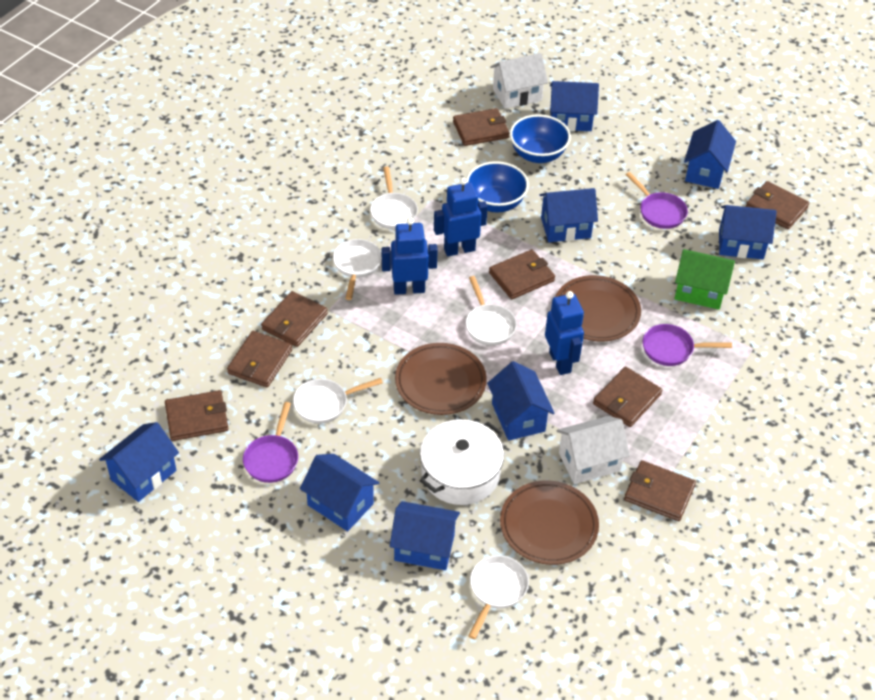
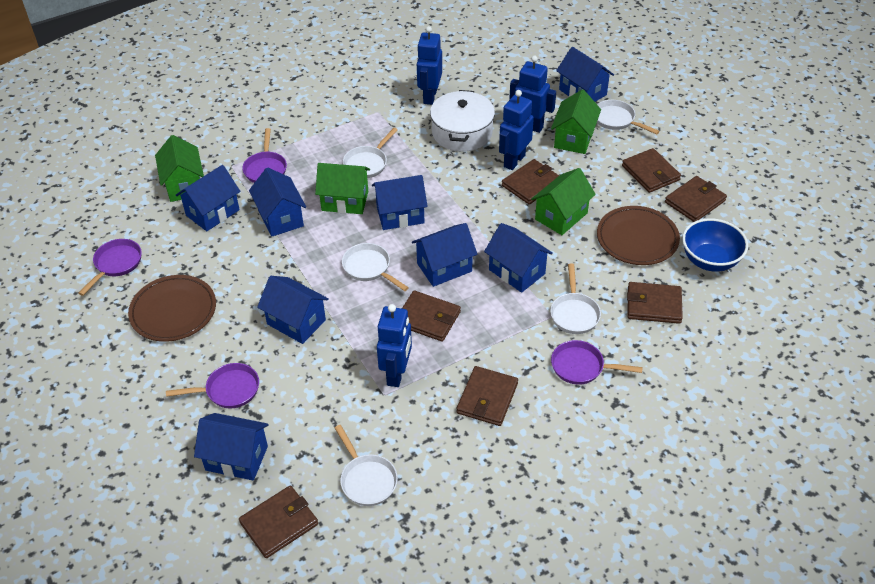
blue bowl: [466,161,529,212] [510,114,571,163] = 2 -> [682,218,748,272] = 1
blue robot: [382,217,438,295] [434,178,488,256] [545,291,584,375] = 3 -> [377,304,412,387] [417,26,442,105] [499,90,534,170] [509,56,556,133] = 4
brown plate: [395,343,487,415] [500,480,599,565] [555,275,641,341] = 3 -> [128,275,216,342] [597,206,680,265] = 2
brown wallet: [165,390,229,441] [227,331,292,387] [261,291,328,347] [453,108,509,146] [489,249,555,299] [593,367,662,427] [624,460,696,521] [746,181,809,229] = 8 -> [239,485,318,558] [402,290,461,342] [457,366,518,426] [502,159,559,205] [622,148,681,193] [627,282,683,324] [665,176,727,222] = 7
green house: [674,249,735,310] = 1 -> [155,135,204,202] [315,163,370,214] [531,168,596,235] [551,89,601,154] = 4
purple pan: [243,402,298,483] [625,172,688,229] [643,324,732,366] = 3 -> [78,239,142,296] [166,363,259,408] [242,128,287,183] [551,340,643,385] = 4
white house: [490,53,548,109] [557,416,630,484] = 2 -> none = 0

